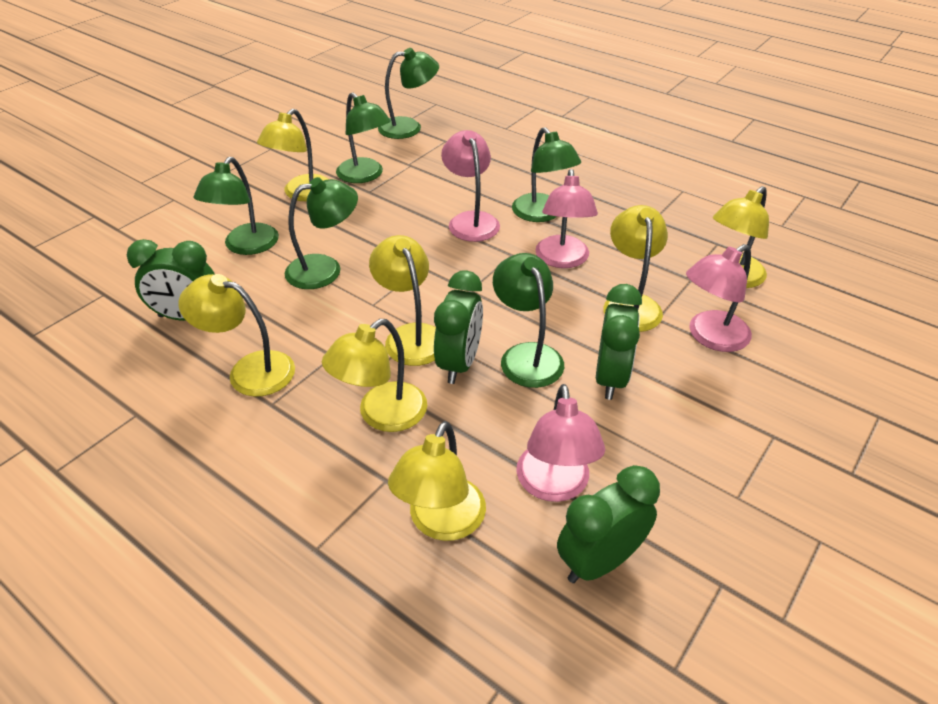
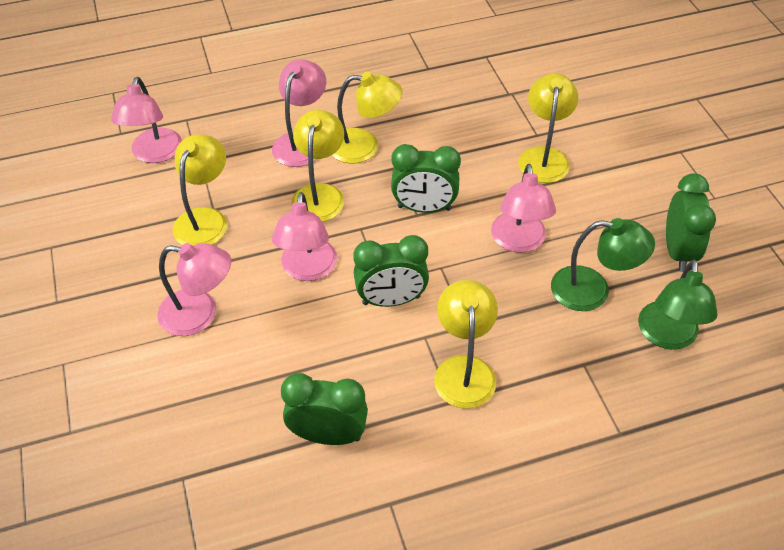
green lamp: [194,157,279,255] [284,177,358,289] [336,92,391,183] [378,48,439,139] [493,253,564,388] [512,127,581,222] = 6 -> [551,218,655,311] [638,259,717,350] = 2
pink lamp: [441,130,500,242] [516,384,605,502] [535,169,598,268] [686,244,752,352] = 4 -> [111,77,182,163] [157,243,231,336] [272,59,326,167] [272,192,337,281] [491,164,556,253] = 5
yellow lamp: [179,274,295,397] [257,109,328,201] [322,319,427,432] [369,235,436,366] [388,421,486,541] [603,205,668,332] [713,186,769,288] = 7 -> [173,134,227,246] [291,110,344,222] [332,72,403,164] [434,280,498,409] [518,73,578,183] = 5

